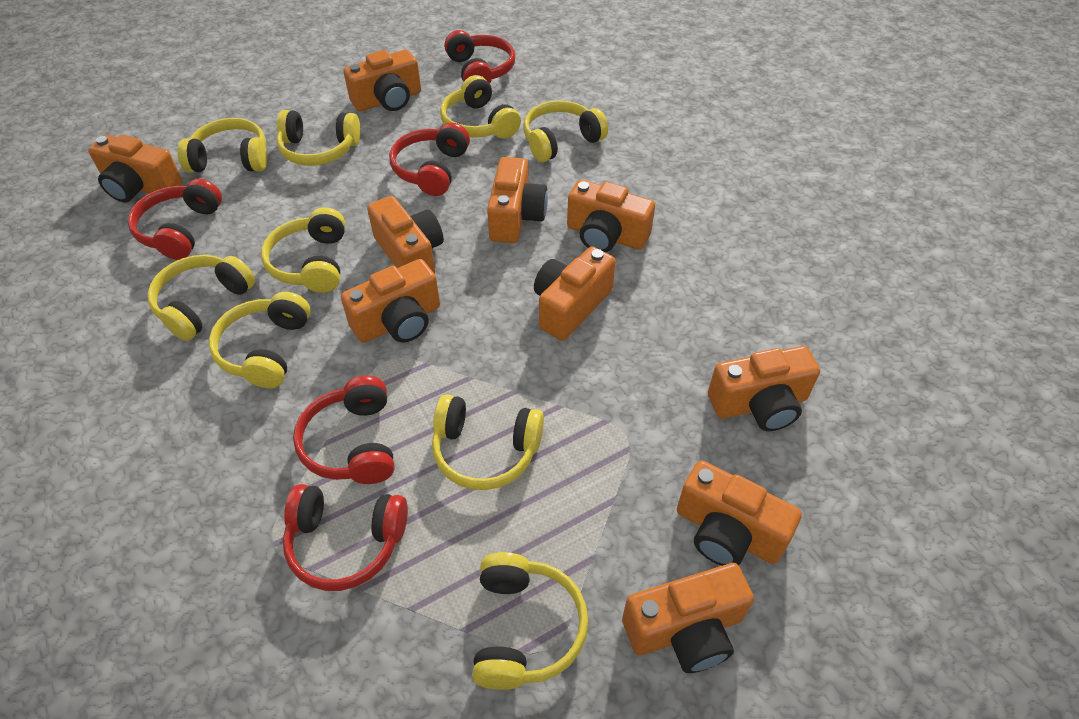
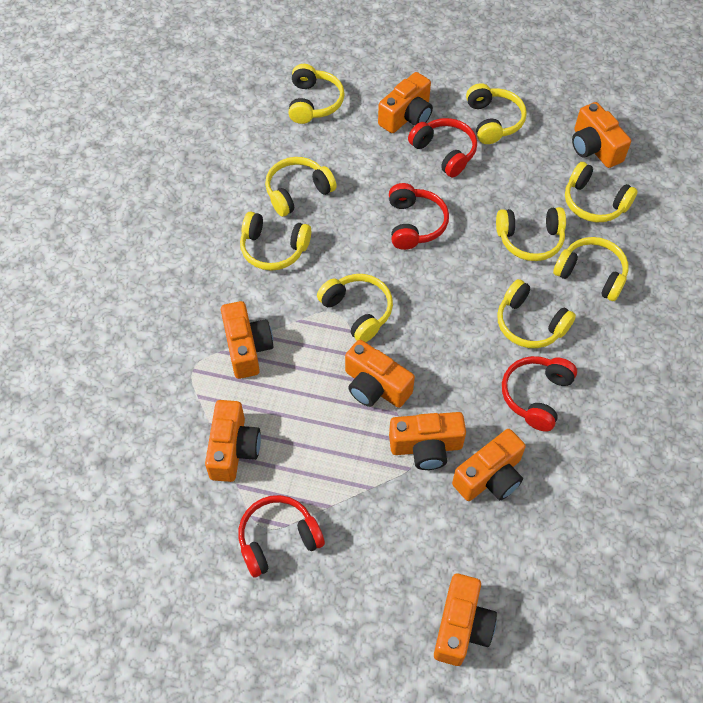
orange camera: [88,135,183,203] [341,259,440,343] [343,50,421,111] [367,196,444,274] [487,157,548,243] [534,246,616,341] [567,180,655,252] [622,563,754,673] [677,460,802,566] [708,346,820,431] = 10 -> [205,400,261,482] [221,301,274,379] [345,340,415,408] [378,72,433,133] [389,412,466,470] [434,573,497,666] [452,429,526,501] [572,102,631,168] = 8
red headphones: [128,179,222,260] [283,484,408,591] [293,376,395,484] [389,123,470,196] [444,30,515,84] = 5 -> [238,495,325,577] [389,183,449,250] [408,118,477,177] [502,356,577,432] = 4

